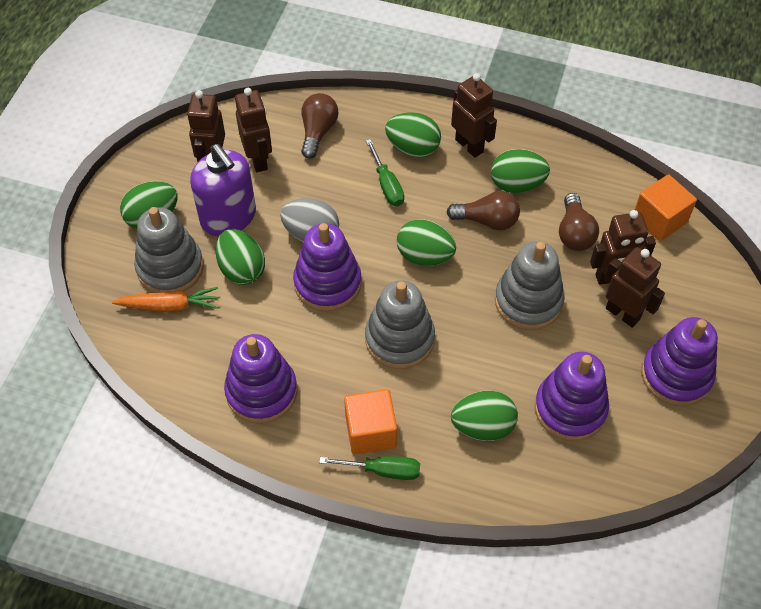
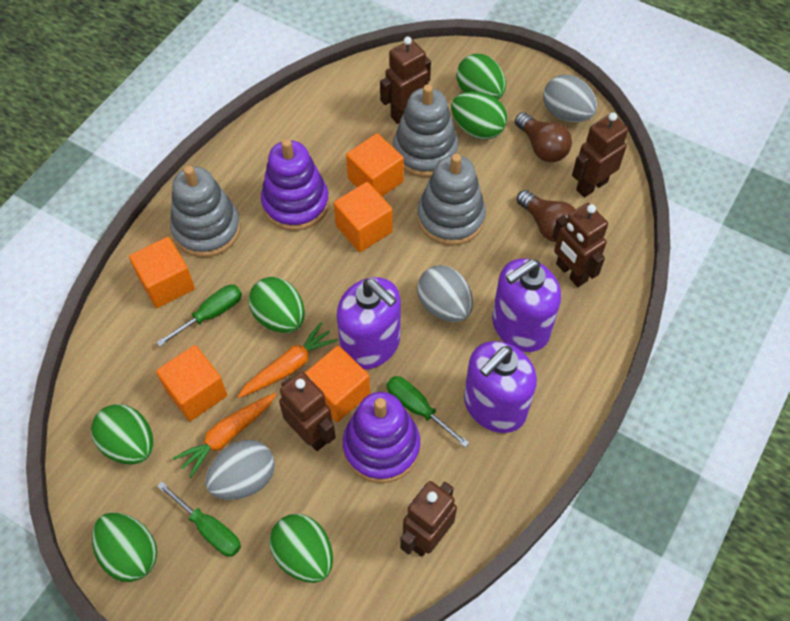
brown light bulb: [301,93,338,159] [447,191,520,230] [559,193,599,251] = 3 -> [515,112,572,162] [517,190,576,242] = 2
green screwdriver: [319,456,420,480] [366,139,404,206] = 2 -> [156,285,242,347] [157,481,241,557] [387,376,469,447] = 3
grey egg: [280,198,339,242] = 1 -> [205,440,275,500] [417,265,473,322] [543,74,597,122] = 3
orange carrot: [112,287,218,312] = 1 -> [173,393,276,478] [237,322,338,398] = 2
orange cube: [344,389,397,455] [635,174,697,241] = 2 -> [129,237,195,308] [156,345,227,421] [305,346,370,422] [334,182,393,252] [346,133,404,196] = 5
purple soap dispenser: [190,144,256,236] = 1 -> [337,277,401,370] [464,341,537,433] [492,258,561,352] = 3
purple stacking toy: [224,334,297,423] [293,223,361,311] [535,352,609,441] [641,317,718,406] = 4 -> [261,139,329,231] [343,392,420,483] = 2

